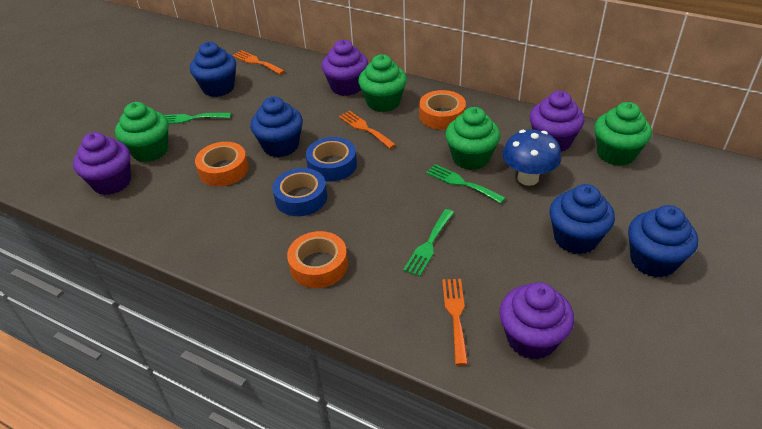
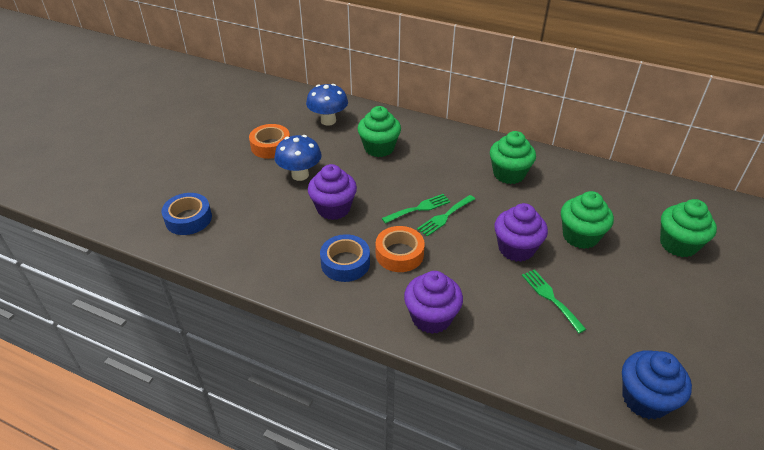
blue cupcake: [190,42,236,97] [250,96,303,157] [550,184,615,254] [628,205,698,278] = 4 -> [622,350,692,419] = 1
blue mushroom: [502,130,561,186] = 1 -> [275,135,322,181] [306,84,348,126] = 2
orange fork: [233,50,285,75] [339,111,396,149] [442,279,468,365] = 3 -> none = 0
orange tape: [195,142,249,186] [287,231,348,288] [419,90,466,130] = 3 -> [249,124,290,159] [376,226,425,272] = 2
purple cupcake: [73,132,131,195] [322,40,368,96] [500,282,574,359] [530,91,585,152] = 4 -> [308,164,357,220] [404,271,463,334] [494,203,548,262] = 3

